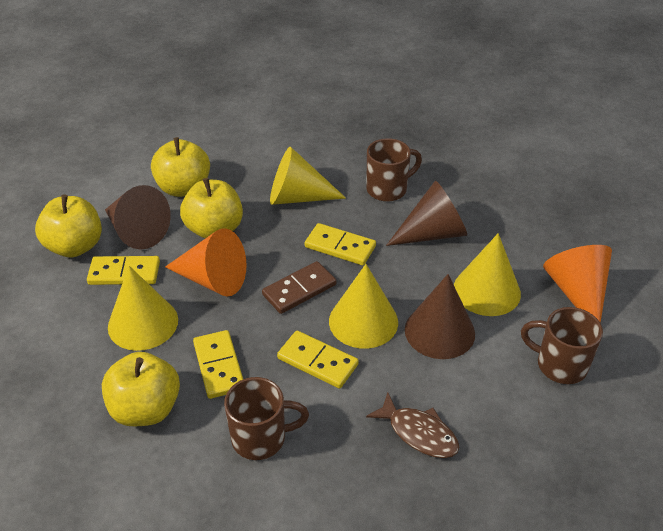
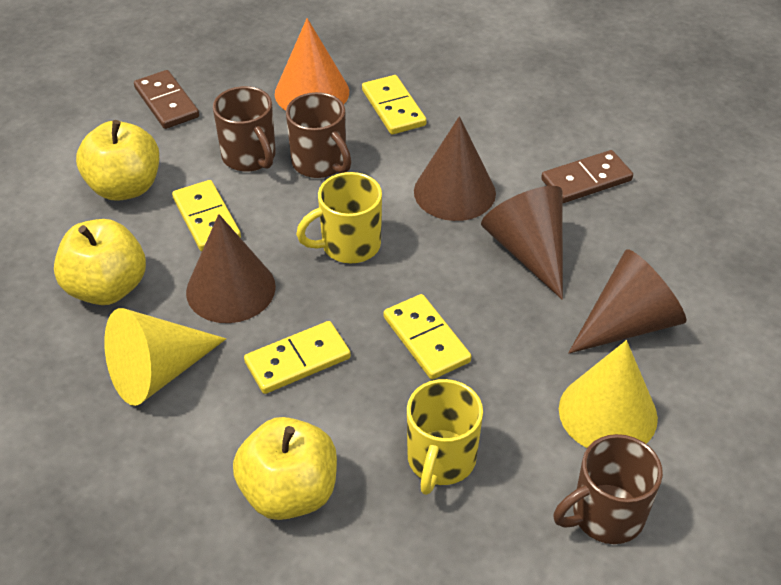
brown cone: [105,185,171,250] [386,181,467,246] [405,274,475,359] = 3 -> [186,214,276,323] [414,116,496,221] [481,186,563,300] [568,249,686,353] = 4
brown domino: [262,261,336,314] = 1 -> [134,70,199,129] [541,150,633,203] = 2
brown fish: [366,392,460,458] = 1 -> none = 0
orange cone: [165,228,247,297] [543,245,612,323] = 2 -> [275,18,349,110] = 1
yellow apple: [35,195,102,258] [102,352,180,426] [151,137,210,197] [180,178,243,238] = 4 -> [54,219,146,305] [76,120,159,201] [233,417,337,520] = 3
yellow cone: [108,266,178,351] [270,147,346,205] [329,264,398,349] [454,233,521,316] = 4 -> [104,308,226,406] [559,340,658,448] = 2
yellow mug: none = 0 -> [296,172,382,263] [407,379,483,495] = 2

